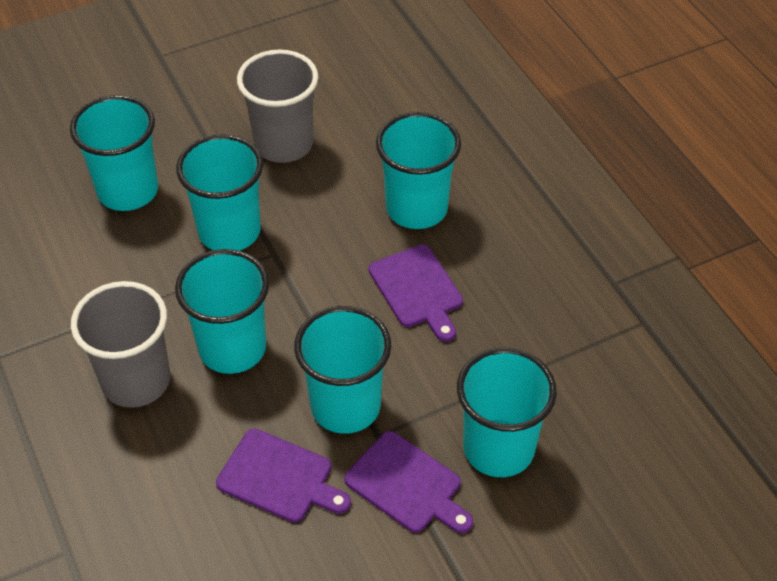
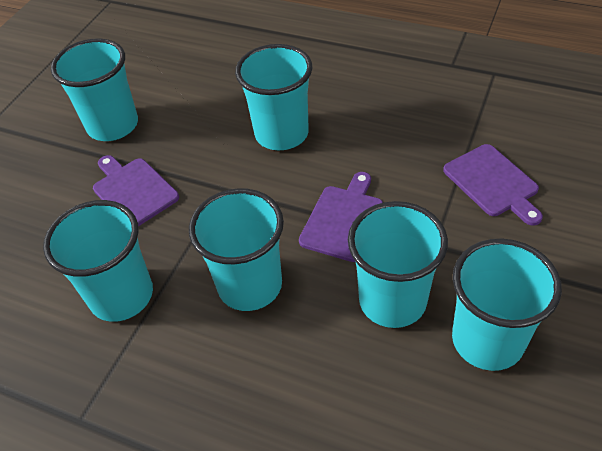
grey cup: [71,281,170,408] [237,49,319,163] = 2 -> none = 0

